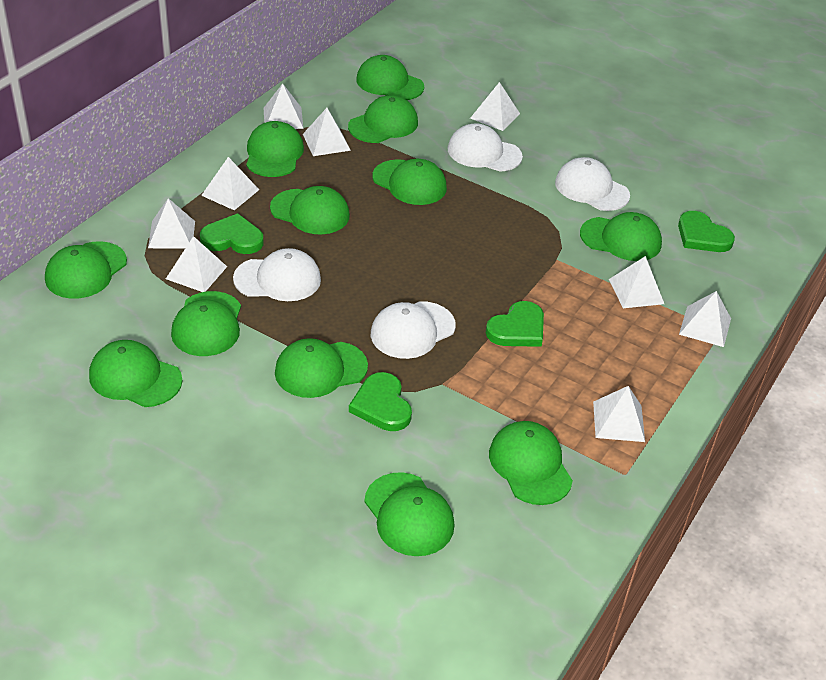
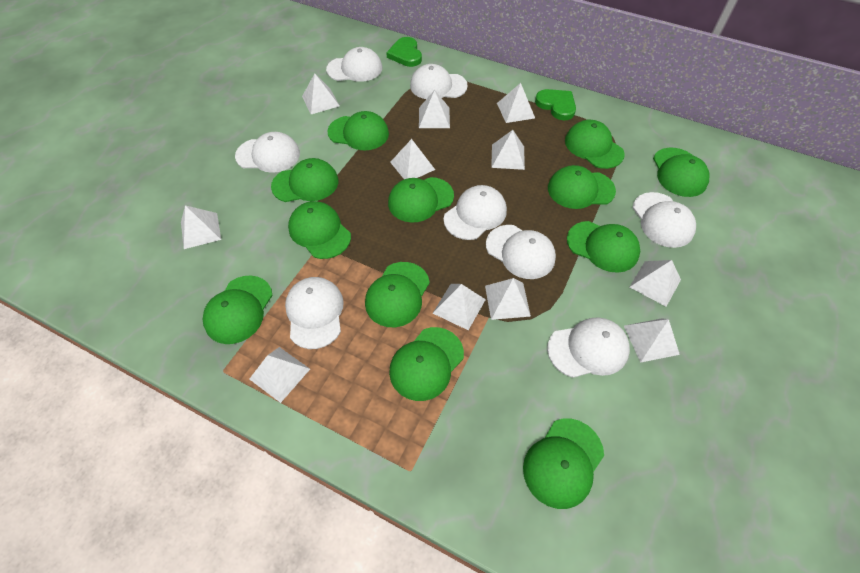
green heart: [200,213,264,254] [349,372,412,431] [486,301,544,347] [678,211,735,252] = 4 -> [386,37,422,67] [535,89,576,120] = 2
white cap: [233,248,321,301] [371,301,456,359] [448,123,523,172] [555,157,630,211] = 4 -> [235,132,300,173] [285,277,344,349] [326,47,382,82] [410,64,468,99] [444,185,507,240] [486,225,556,279] [547,317,630,378] [633,192,696,248] = 8
white pyramid: [148,198,195,249] [166,236,227,292] [201,157,259,210] [263,83,304,129] [303,108,351,156] [470,82,520,131] [593,386,645,442] [609,256,664,308] [679,291,731,347] = 9 -> [181,205,221,249] [249,347,310,403] [302,73,340,114] [390,139,435,179] [419,90,450,128] [433,284,486,330] [485,278,531,320] [491,130,525,170] [497,83,535,123] [624,318,680,363] [630,260,681,307] = 11

